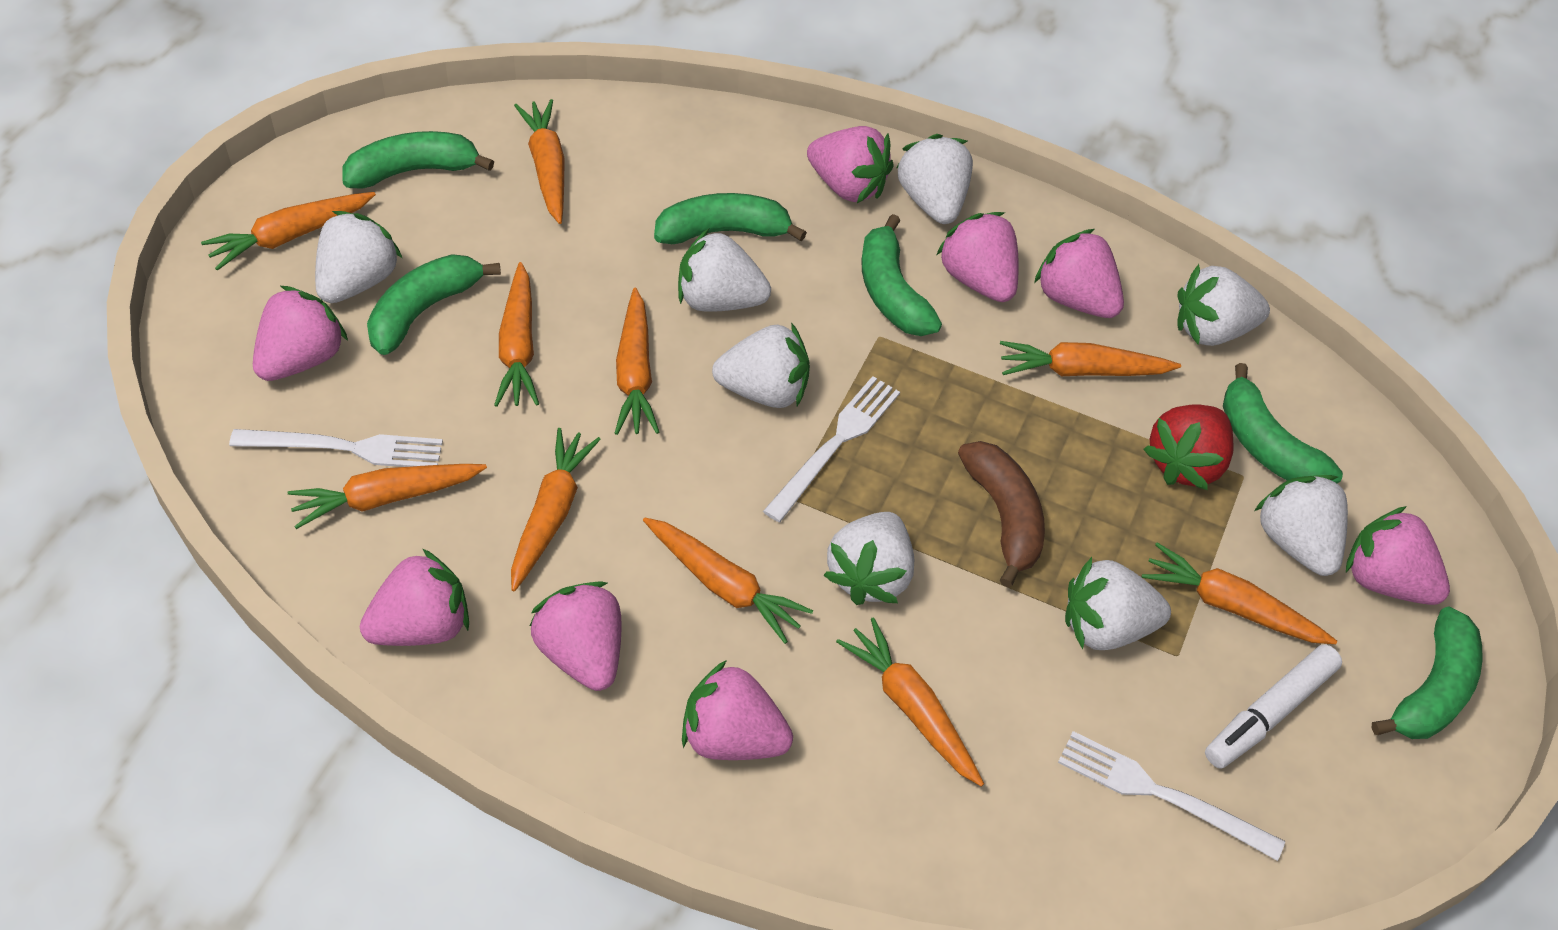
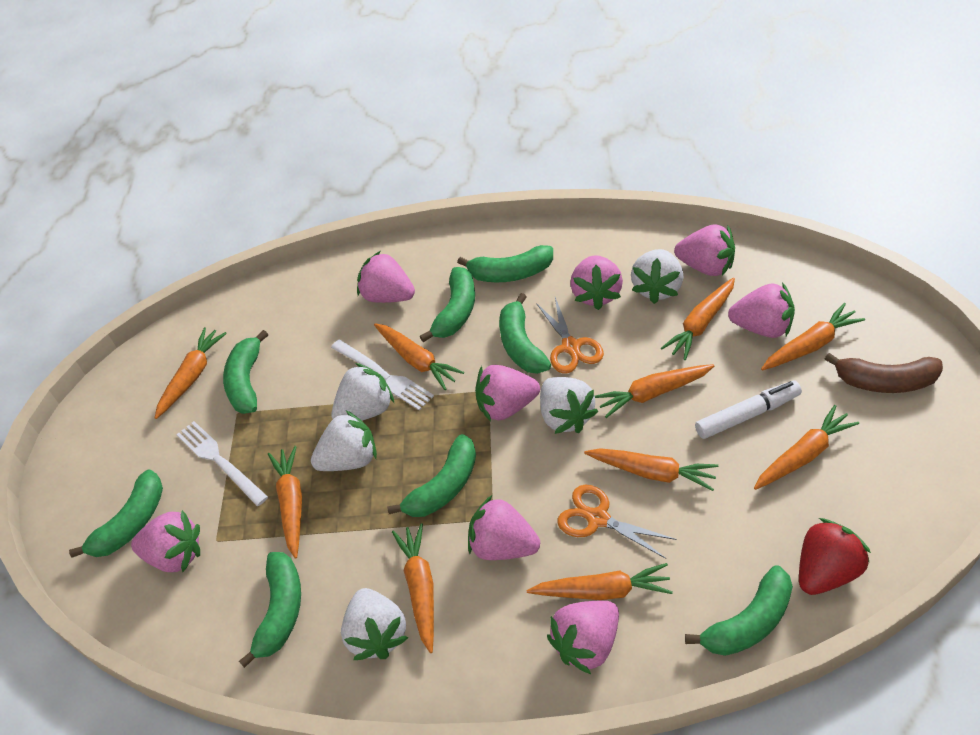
green banana: [342,131,494,189] [367,254,501,355] [654,193,807,244] [861,214,942,336] [1223,363,1343,483] [1372,606,1483,739] = 6 -> [69,470,163,558] [223,330,268,414] [239,552,301,668] [387,434,476,517] [420,267,475,342] [457,245,553,282] [499,293,551,374] [685,565,793,656] = 8
orange scissors: none = 0 -> [536,297,604,373] [557,485,677,559] = 2
white fork: [229,429,443,467] [763,376,900,522] [1058,731,1285,861] = 3 -> [176,421,268,506] [331,340,434,411] = 2
white strawberry: [315,211,402,303] [678,229,771,312] [712,323,810,408] [824,512,914,605] [896,134,973,224] [1065,557,1171,650] [1177,264,1270,346] [1254,475,1348,576] = 8 -> [311,411,377,471] [331,363,394,421] [341,588,408,660] [540,377,599,434] [631,249,684,304] = 5

